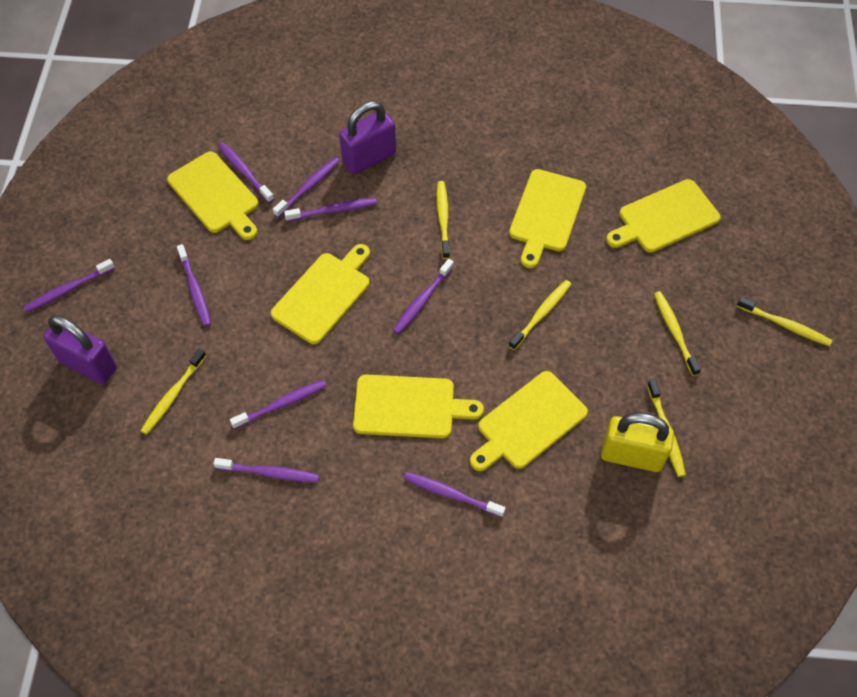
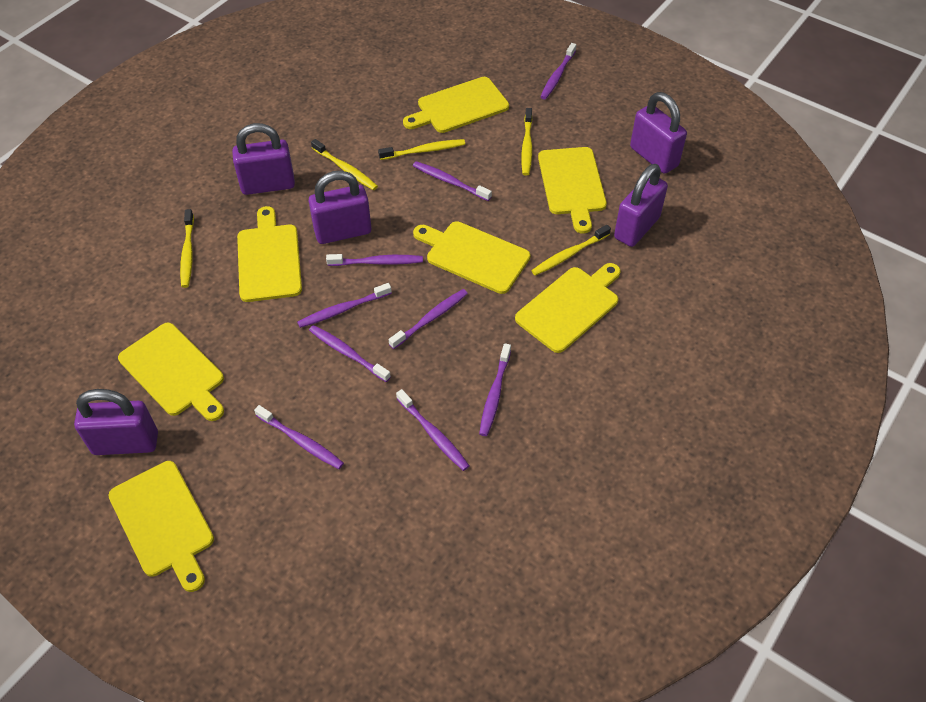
purple padlock: [43,315,117,384] [339,101,396,174] = 2 -> [74,389,158,455] [232,123,295,195] [309,170,371,244] [614,164,668,247] [630,92,687,174] = 5
yellow cutting board: [167,151,258,240] [271,244,370,344] [353,374,484,438] [470,371,588,471] [509,169,586,268] [606,179,720,253] = 6 -> [108,461,214,592] [118,323,224,421] [237,206,302,302] [403,77,509,133] [413,221,531,294] [515,263,621,353] [538,147,607,234] = 7
yellow padlock: [601,413,674,472] = 1 -> none = 0
yellow toothbrush: [141,349,206,435] [437,181,450,259] [509,280,571,350] [647,379,686,477] [654,291,701,376] [737,297,832,346] = 6 -> [180,209,194,288] [311,139,378,190] [378,139,465,160] [521,108,532,176] [531,225,611,276] = 5

